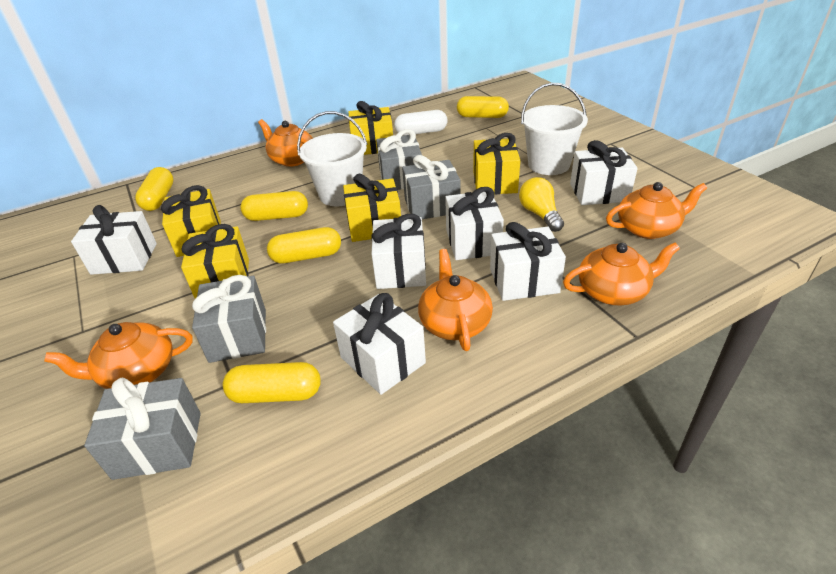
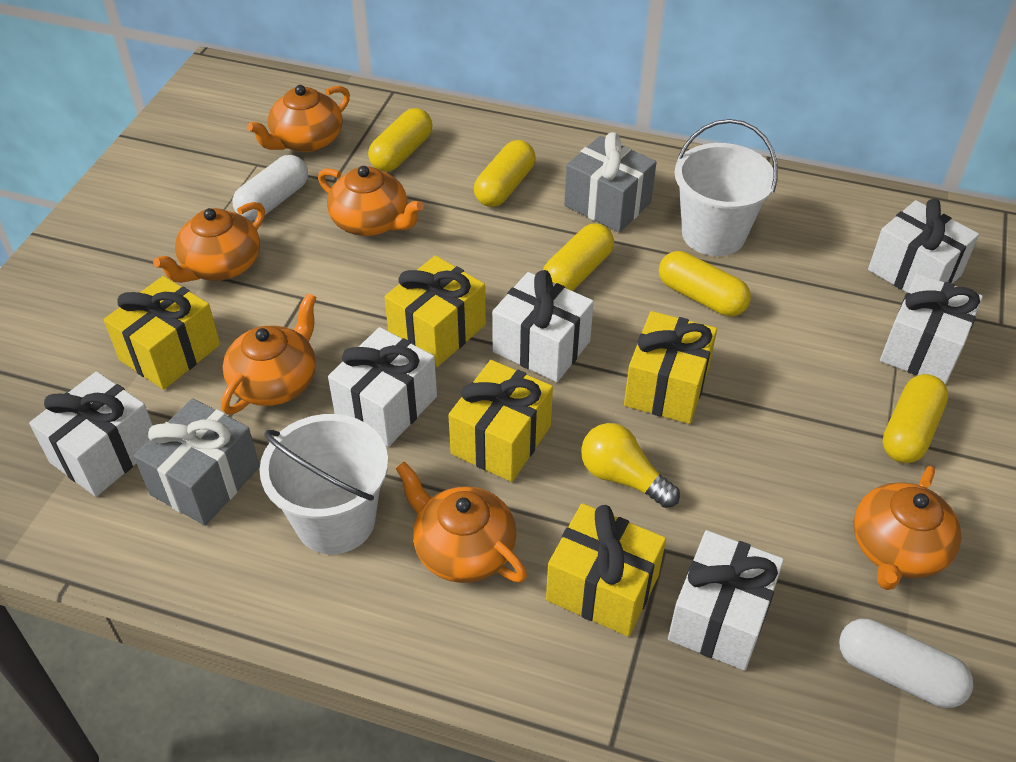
grey gift: [84,378,201,480] [192,275,266,363] [376,129,422,190] [402,155,460,219] = 4 -> [134,398,260,526] [564,132,656,232] = 2
orange teapot: [44,322,192,389] [258,119,313,167] [418,249,493,351] [563,243,680,305] [606,182,707,239] = 5 -> [153,202,265,283] [221,293,317,415] [247,85,350,152] [318,166,424,236] [395,462,527,583] [854,466,962,590] = 6
white capsule: [394,110,448,135] = 1 -> [232,155,308,221] [839,619,973,708] = 2

